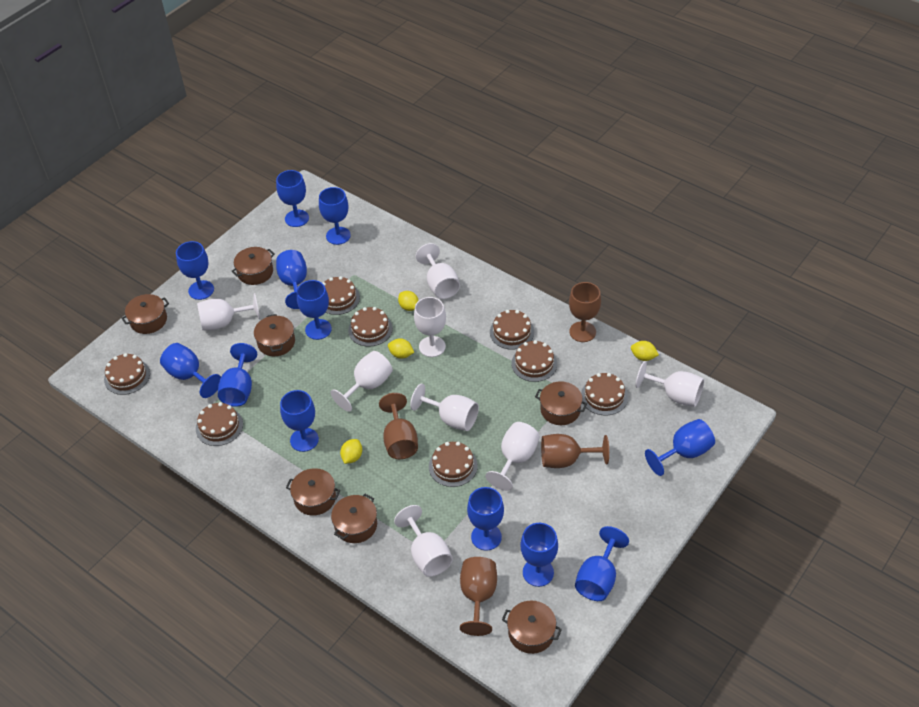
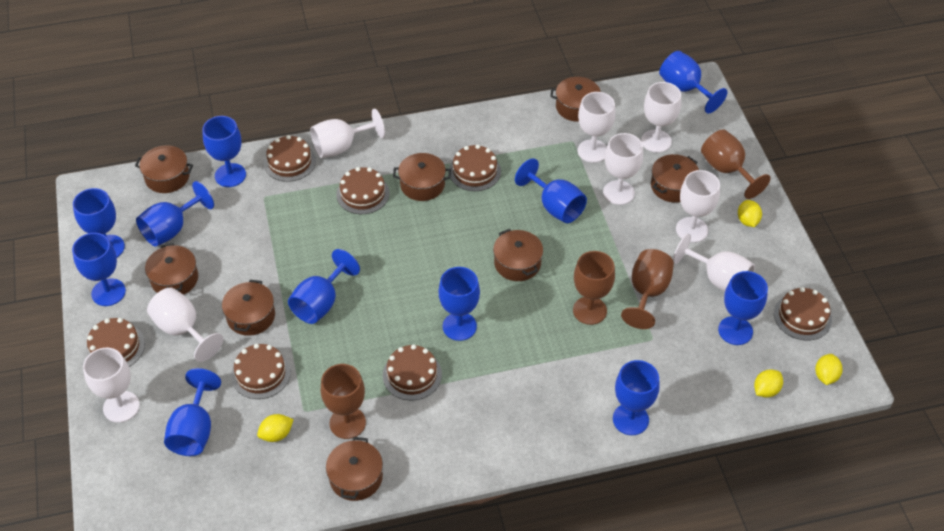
blue goblet: [160,343,221,398] [176,241,214,300] [218,343,257,407] [276,170,309,227] [276,250,307,309] [280,390,319,452] [297,280,332,340] [319,187,351,245] [467,487,504,551] [520,523,558,587] [575,526,629,601] [645,419,715,476] = 12 -> [72,233,126,306] [73,188,125,257] [136,181,214,246] [164,368,221,456] [202,116,246,187] [288,249,360,324] [438,267,480,341] [515,158,587,223] [613,360,660,435] [659,51,727,114] [718,271,768,345] = 11
brown cake: [104,353,150,395] [196,402,243,446] [323,276,360,315] [348,307,393,347] [429,442,478,487] [490,310,534,350] [511,340,557,382] [581,373,628,415] = 8 -> [86,318,145,367] [231,344,291,399] [264,135,316,182] [336,167,389,214] [383,344,442,400] [449,145,501,191] [774,287,832,340] = 7
brown pot: [122,294,169,334] [231,247,274,285] [254,314,295,356] [286,468,340,516] [331,494,377,543] [502,600,562,654] [535,381,587,425] = 7 -> [135,145,193,193] [145,243,198,295] [222,280,275,336] [326,437,383,501] [393,153,451,201] [493,229,543,281] [550,77,601,122] [651,154,699,203] = 8

